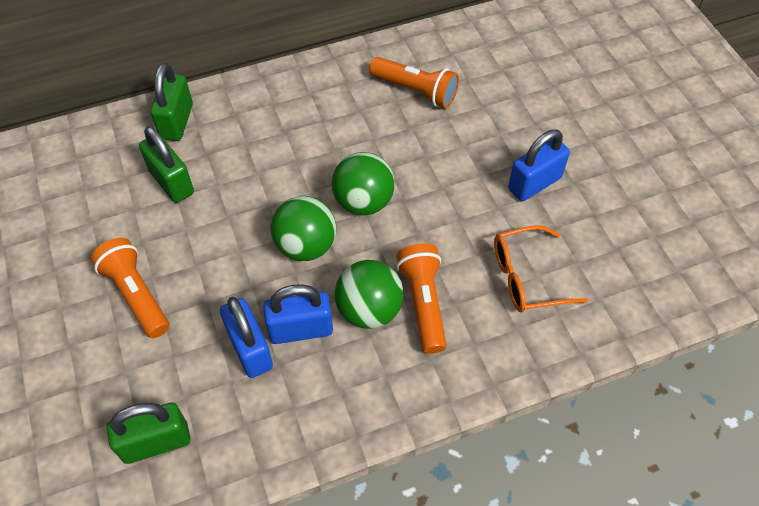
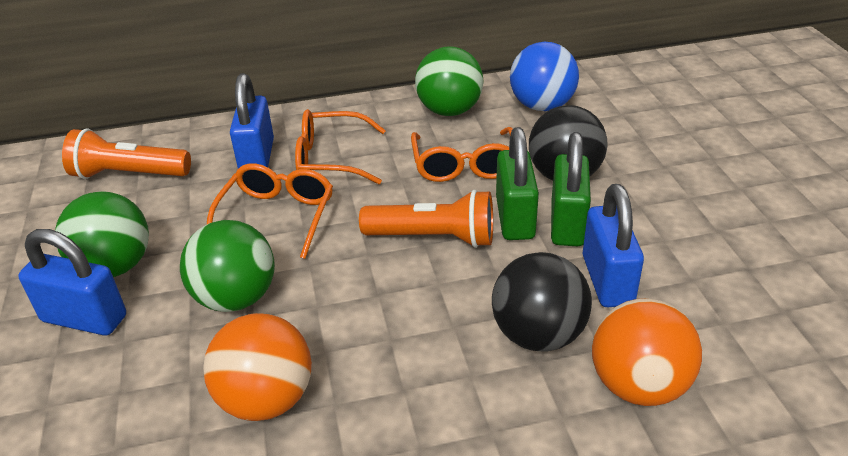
black ball: none = 0 -> [492,252,592,352] [529,105,608,180] = 2
blue ball: none = 0 -> [510,42,579,111] = 1
green padlock: [107,402,191,464] [139,126,194,203] [150,63,193,141] = 3 -> [496,127,539,240] [551,132,591,246] = 2
orange ball: none = 0 -> [203,313,312,421] [592,299,702,406] = 2
orange flashlight: [91,238,169,338] [369,57,459,108] [396,243,447,354] = 3 -> [62,129,191,179] [359,190,493,248] = 2
orange glasses: [494,225,588,312] = 1 -> [207,163,333,259] [295,109,386,184] [411,127,513,182] = 3

